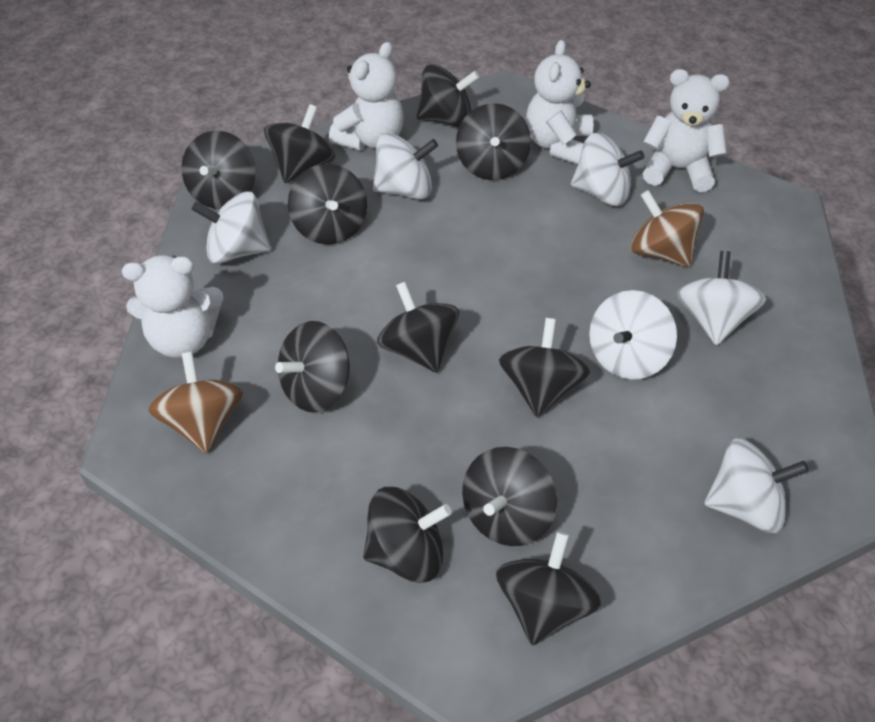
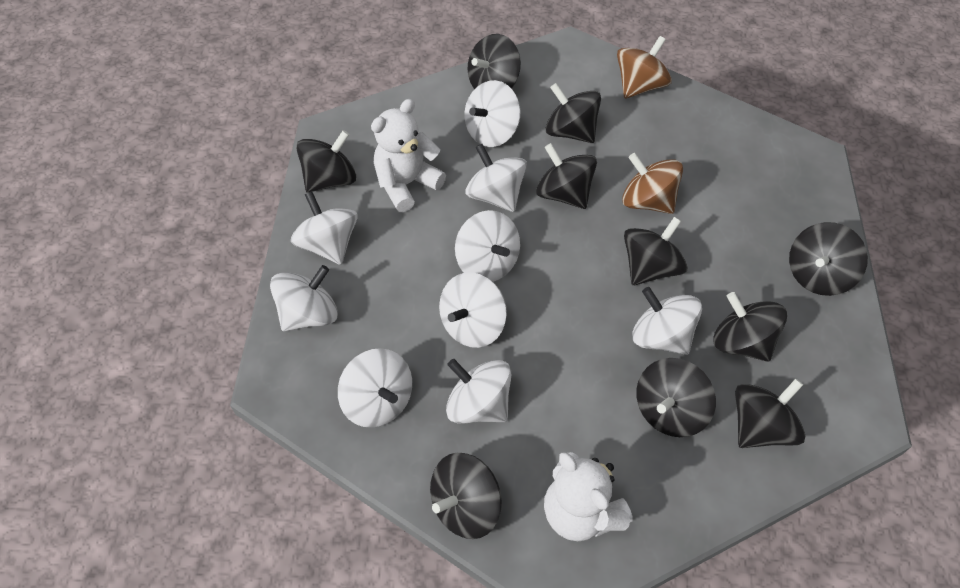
black spinning top: [181,131,256,209] [264,104,335,183] [275,321,350,413] [288,164,367,245] [363,487,452,583] [377,282,459,373] [417,64,479,127] [456,103,531,180] [462,447,557,546] [496,531,601,645] [499,318,590,417] = 11 -> [296,130,356,193] [430,453,502,539] [468,34,521,89] [536,143,597,209] [546,83,601,143] [624,217,687,285] [636,358,716,437] [713,292,787,362] [735,379,805,448] [789,222,868,296] = 10
white spinning top: [192,191,271,264] [373,133,438,200] [571,133,645,206] [589,290,677,380] [677,251,767,345] [704,438,809,533] = 6 -> [270,265,338,331] [291,191,358,265] [338,348,412,428] [439,272,507,348] [446,359,511,424] [455,210,520,282] [464,80,520,147] [465,144,527,212] [632,287,702,355] = 9
white teddy bear: [122,255,224,358] [329,42,404,150] [526,40,593,164] [643,69,730,192] = 4 -> [371,99,446,212] [544,452,633,541] = 2

